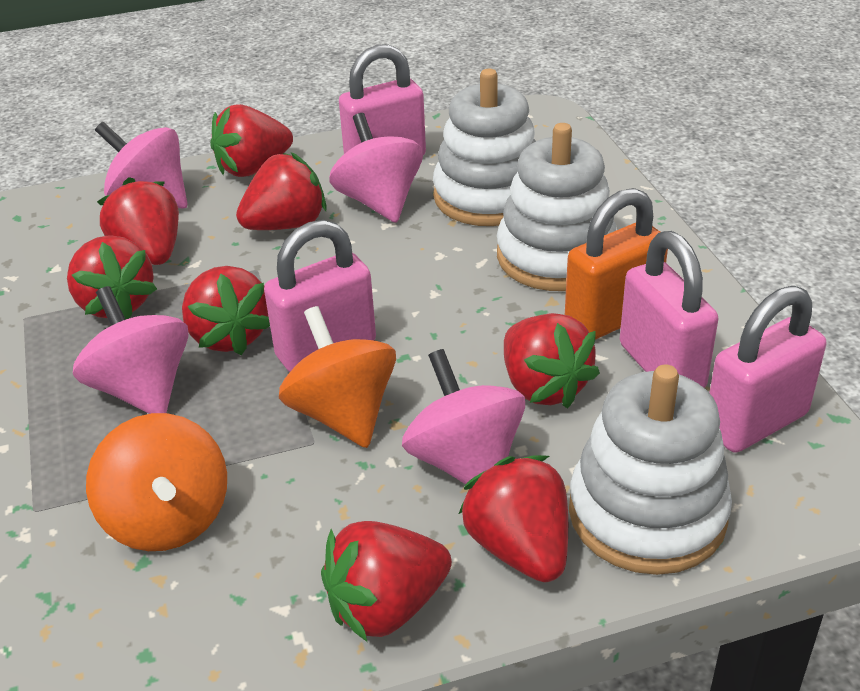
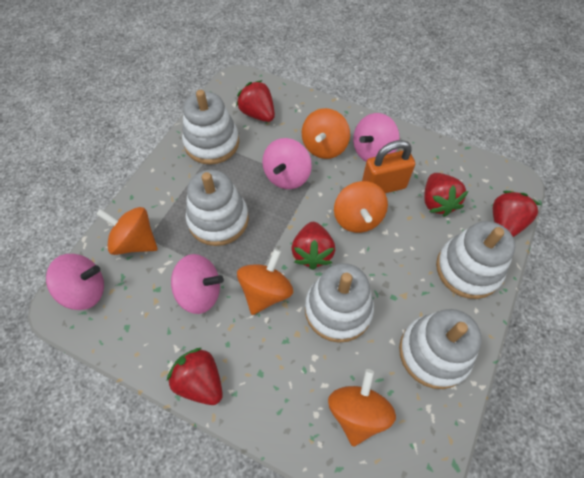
orange spinning top: [86,413,227,551] [279,306,396,448] = 2 -> [96,207,158,255] [237,249,293,315] [302,108,350,159] [328,369,396,447] [334,181,388,233] = 5
pink padlock: [264,220,376,372] [339,44,426,155] [620,231,719,388] [709,286,826,453] = 4 -> none = 0
red strawberry: [67,235,157,319] [97,177,179,265] [182,266,270,355] [210,104,293,177] [236,152,327,230] [321,521,452,642] [459,455,568,582] [504,313,600,408] = 8 -> [167,348,223,405] [236,80,275,122] [291,222,335,270] [424,173,468,217] [493,191,540,237] = 5
white stacking toy: [433,69,536,226] [497,123,617,291] [569,364,732,575] = 3 -> [182,90,239,164] [186,170,249,246] [305,263,374,343] [399,309,482,389] [436,221,515,299] = 5

